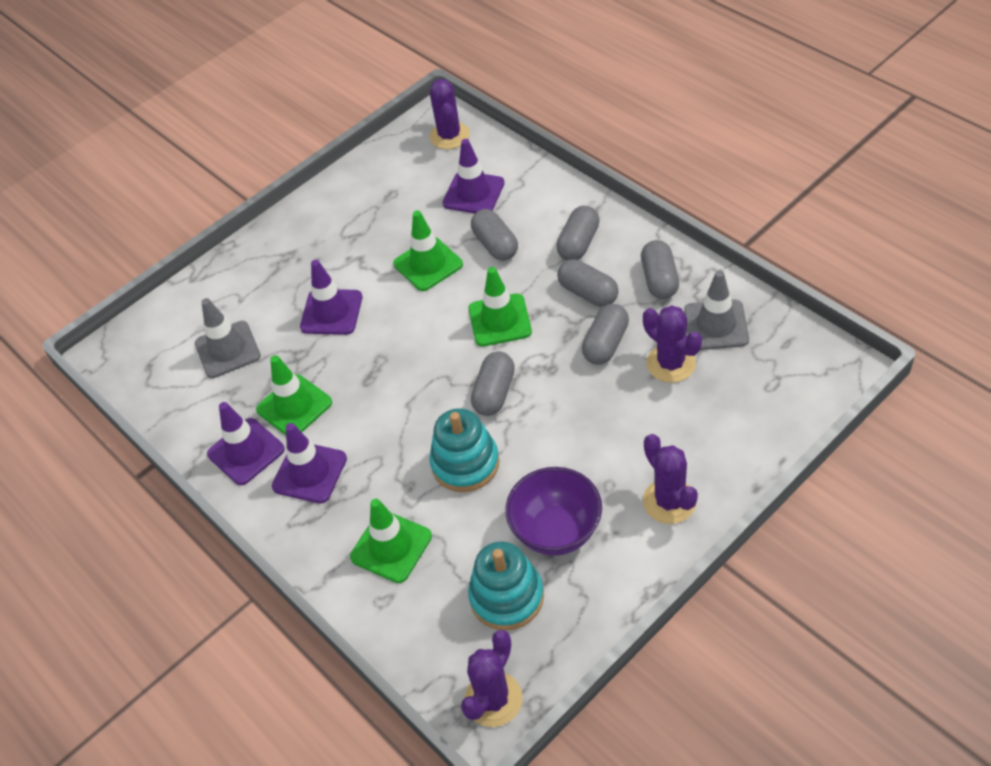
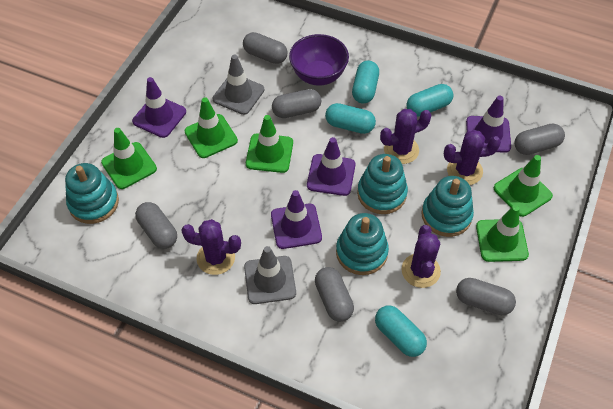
green traffic cone: [256,355,332,435] [350,499,432,583] [393,210,463,291] [468,267,532,346] = 4 -> [101,128,157,189] [185,97,238,158] [246,115,293,173] [476,205,529,262] [494,155,553,217] = 5
turquoise capsule: none = 0 -> [325,103,376,134] [352,61,379,104] [375,305,427,357] [407,84,454,117] = 4
turquoise stacking toy: [429,408,500,492] [468,541,544,631] = 2 -> [65,163,119,224] [336,213,389,275] [357,154,408,214] [421,176,474,237] = 4

